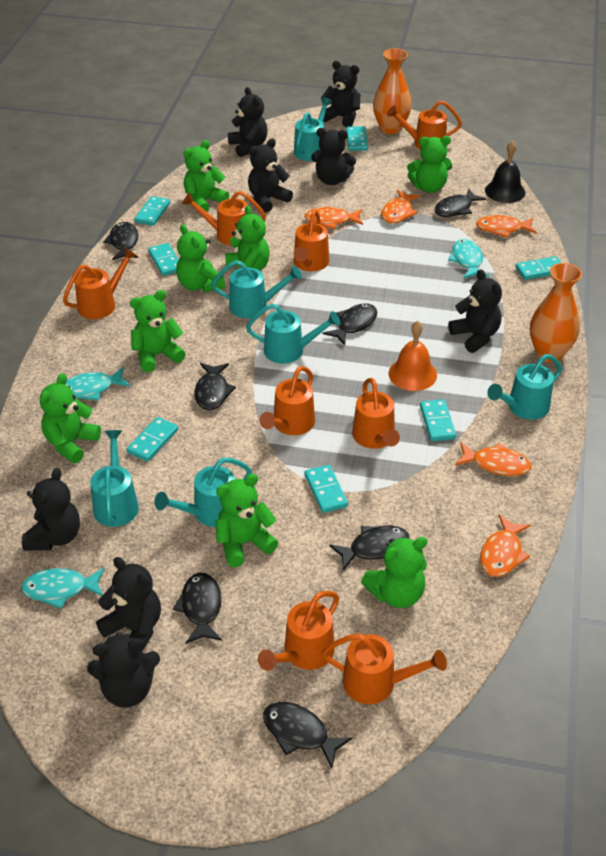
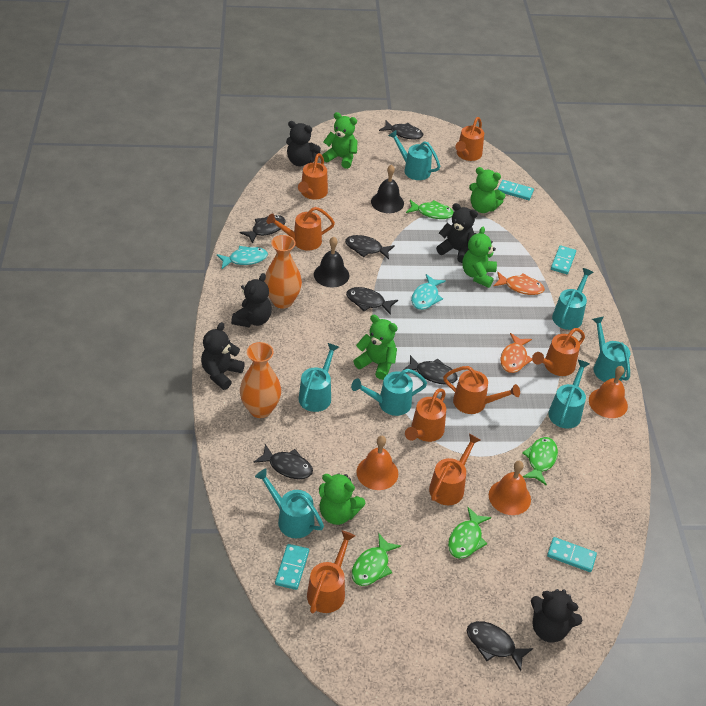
black bell: [485,141,525,203] = 1 -> [314,237,349,288] [371,164,404,213] = 2
black teddy bear: [22,468,80,550] [87,632,160,708] [96,557,161,651] [228,87,267,157] [248,139,293,213] [311,128,356,185] [322,61,360,127] [448,269,502,353] = 8 -> [201,322,245,390] [231,273,272,327] [286,121,321,166] [436,203,478,263] [531,589,582,643] = 5
green fish: none = 0 -> [352,533,401,586] [406,200,454,219] [448,507,491,559] [522,437,558,485] = 4
green teddy bear: [40,373,101,463] [130,290,186,372] [176,224,225,292] [183,140,229,212] [216,474,278,567] [225,205,270,273] [361,537,428,608] [407,136,452,193] = 8 -> [319,473,365,525] [322,112,358,169] [354,315,398,380] [462,227,497,288] [469,167,505,213] = 5
orange bell: [389,321,437,391] = 1 -> [356,436,398,490] [489,461,531,515] [589,366,628,418] = 3
orange fish: [304,207,363,229] [381,190,420,224] [455,442,532,476] [476,215,537,238] [480,515,531,577] = 5 -> [493,272,545,295] [500,333,532,373] = 2
turquoise domino: [127,417,178,462] [134,196,170,226] [148,243,179,276] [305,465,348,513] [346,126,368,151] [420,399,456,441] [516,256,562,280] = 7 -> [275,544,309,590] [498,180,534,200] [547,537,597,572] [551,245,576,274] = 4
turquoise fish: [21,568,104,609] [65,367,131,401] [448,239,489,279] = 3 -> [217,246,268,269] [411,274,446,310] = 2
turquoise watering can: [90,430,139,527] [154,458,252,527] [211,260,302,318] [246,304,341,364] [294,97,332,161] [487,354,562,420] = 6 -> [255,468,324,538] [299,343,339,412] [351,369,427,416] [388,130,440,180] [548,360,590,429] [552,268,594,330] [592,316,630,382] = 7

